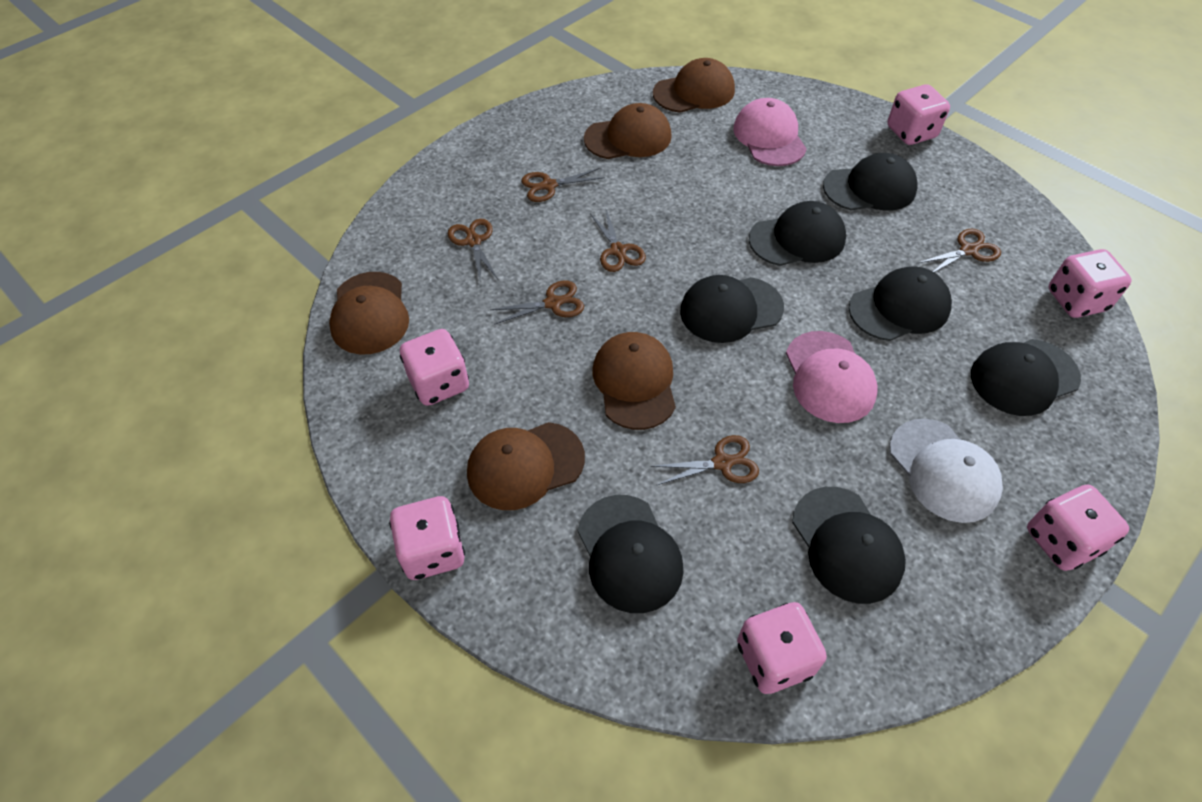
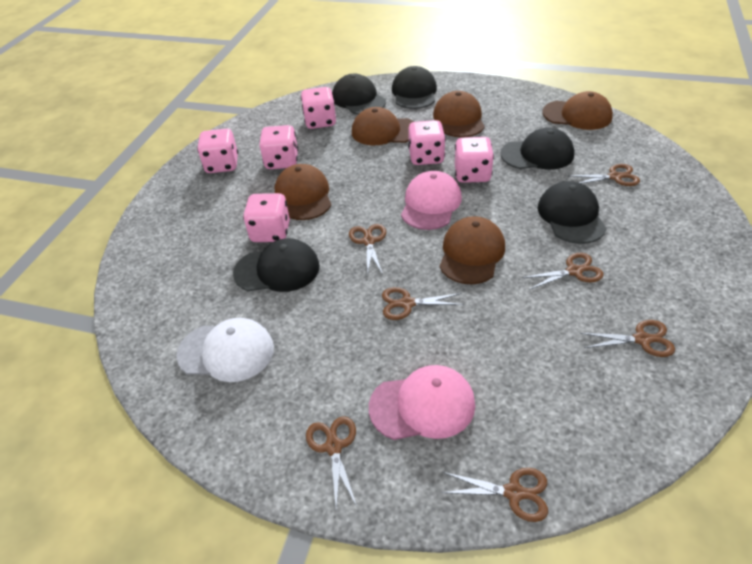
black cap: [577,495,683,613] [680,275,784,343] [749,201,846,266] [792,487,906,604] [823,153,917,211] [848,266,952,341] [971,339,1081,416] = 7 -> [233,238,320,292] [332,74,386,115] [392,66,437,109] [500,128,574,170] [537,181,607,244] = 5
brown scissors: [448,219,498,283] [490,280,584,325] [521,168,605,202] [590,210,646,272] [651,435,759,485] [918,229,1001,272] = 6 -> [306,416,357,509] [349,224,386,276] [382,287,464,320] [441,468,548,522] [522,253,604,290] [568,164,640,186] [580,320,675,357] = 7

